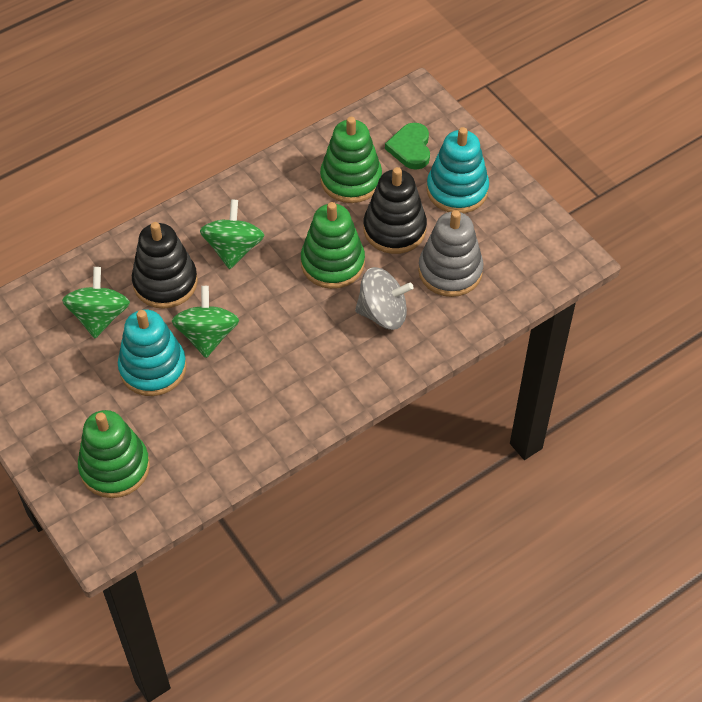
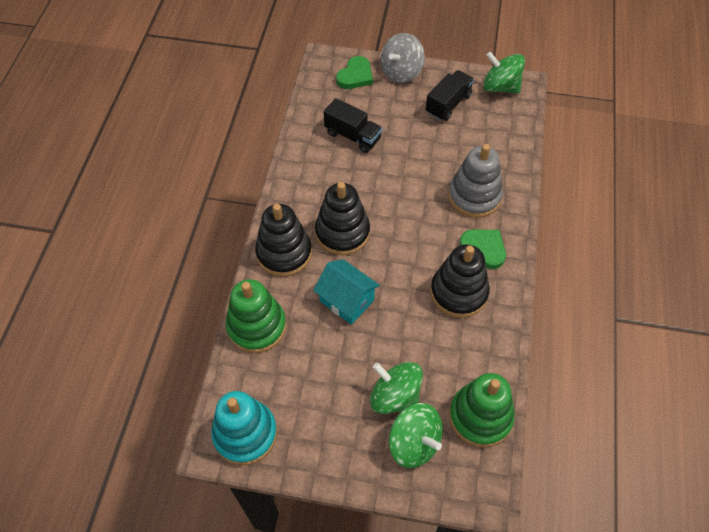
black stacking toy: [132,222,198,309] [364,167,427,254] = 2 -> [255,204,312,276] [315,182,370,255] [431,244,490,318] = 3
black truck: none = 0 -> [324,98,382,153] [426,70,474,121] = 2
green heart: [385,123,430,170] = 1 -> [336,56,373,89] [460,230,506,269] = 2
green stacking toy: [78,410,150,498] [301,202,365,289] [320,117,382,203] = 3 -> [226,279,286,353] [449,373,515,447] = 2
turquoise house: none = 0 -> [313,259,380,325] = 1
turquoise stacking toy: [118,310,187,396] [427,127,489,213] = 2 -> [211,391,277,465] = 1

